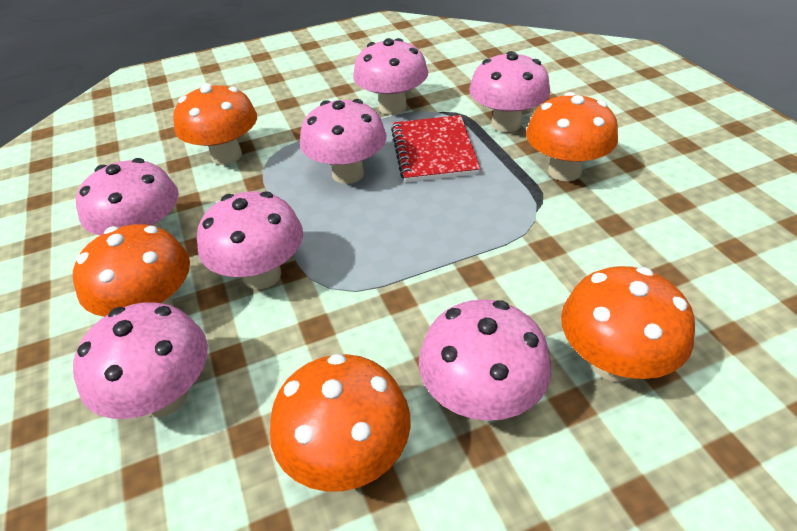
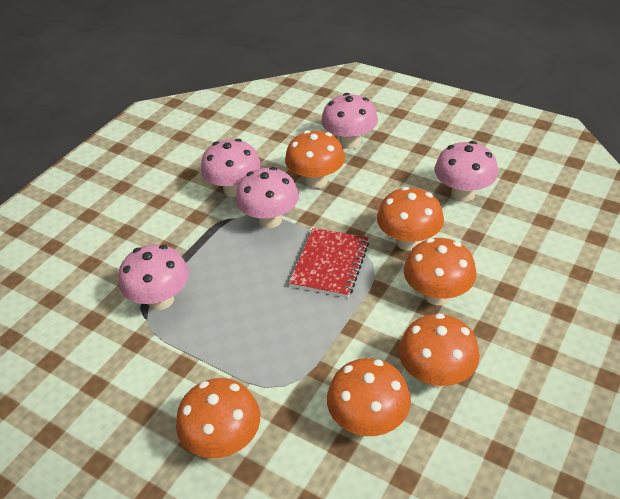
orange mushroom: [73,224,190,317] [173,83,257,165] [270,354,411,492] [526,92,618,181] [561,266,695,382] = 5 -> [176,378,260,458] [285,130,345,189] [327,358,411,436] [377,187,444,251] [399,313,480,388] [404,238,477,305] = 6
pink mushroom: [73,302,208,419] [76,158,179,235] [197,191,303,289] [300,99,387,184] [353,38,428,115] [419,299,551,421] [469,51,550,132] = 7 -> [118,244,189,310] [201,139,261,197] [236,167,299,228] [321,93,378,149] [435,141,498,202] = 5

